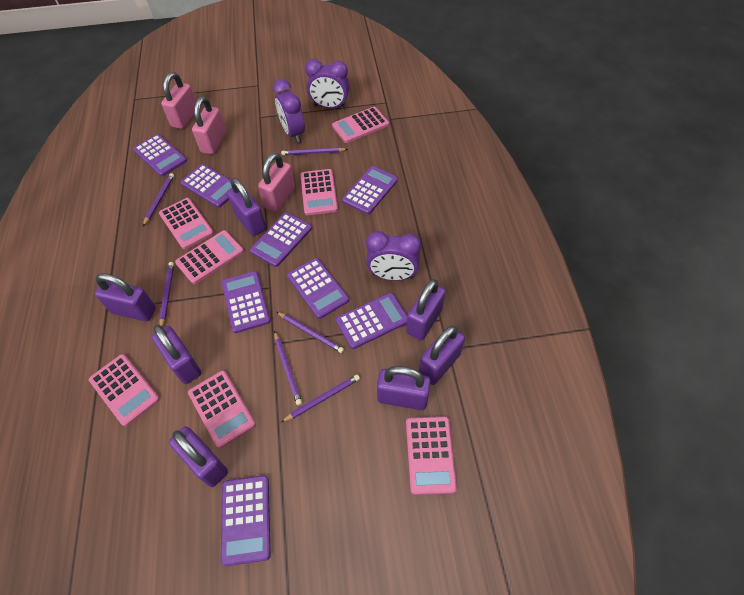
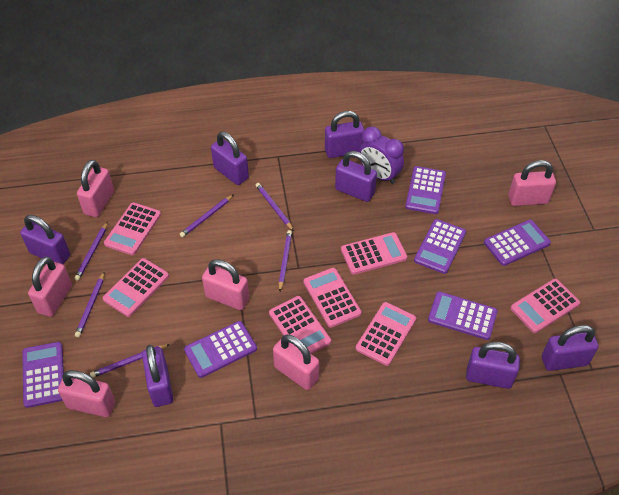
pink padlock: [161,72,196,129] [192,97,226,154] [258,153,295,212] = 3 -> [28,257,72,317] [58,370,115,417] [77,160,114,217] [202,259,249,310] [273,334,319,390] [508,160,556,206] = 6
purple calculator: [133,134,187,176] [181,164,232,208] [221,475,271,566] [222,271,271,333] [250,212,312,267] [287,258,349,319] [336,293,407,349] [342,166,398,215] = 8 -> [22,342,64,408] [184,321,257,378] [405,166,446,214] [414,219,466,274] [428,291,498,340] [484,220,551,266] = 6
purple clock: [273,79,305,143] [305,59,350,108] [366,231,421,281] = 3 -> [359,127,404,184] = 1

